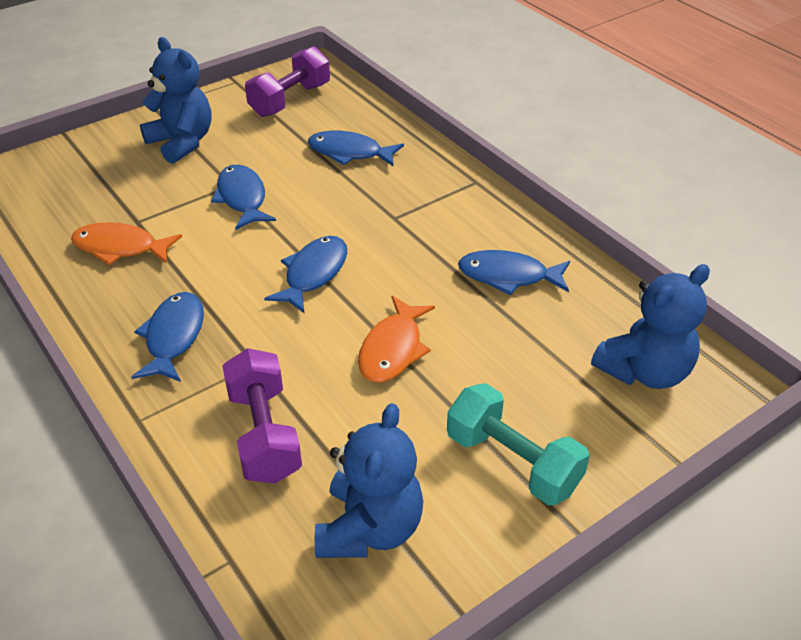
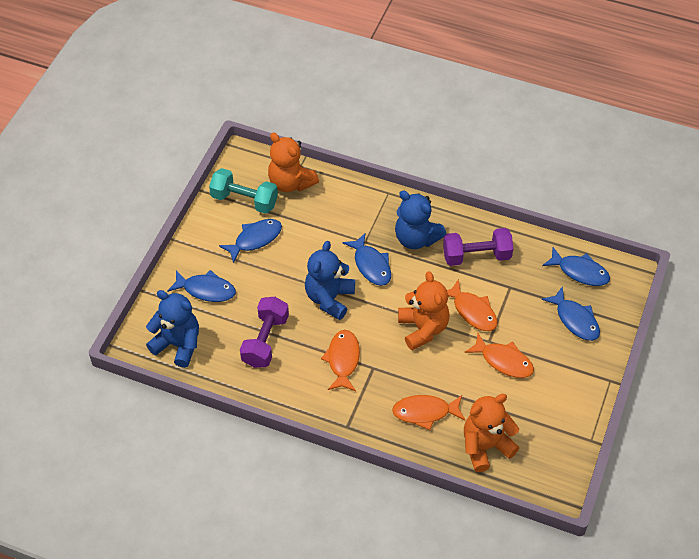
orange fish: [71,222,182,265] [358,296,435,383] = 2 -> [321,330,360,391] [392,395,465,430] [447,279,497,331] [464,333,534,378] = 4
orange teddy bear: none = 0 -> [268,133,319,192] [398,271,450,350] [464,394,519,472] = 3

